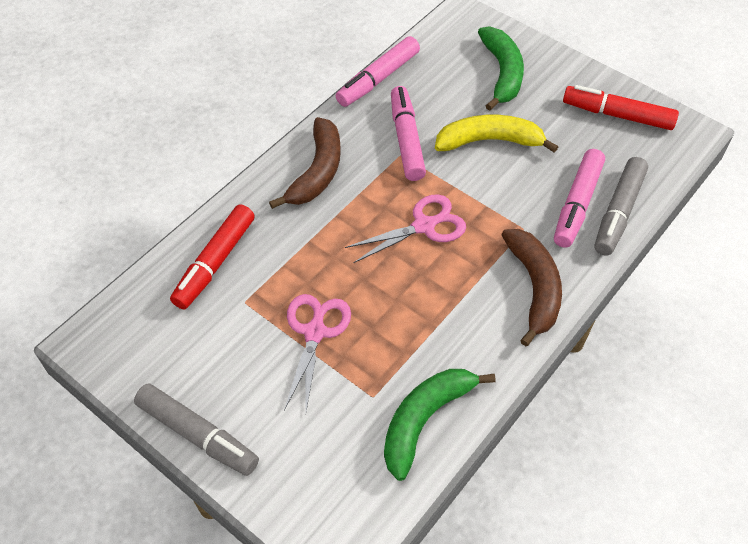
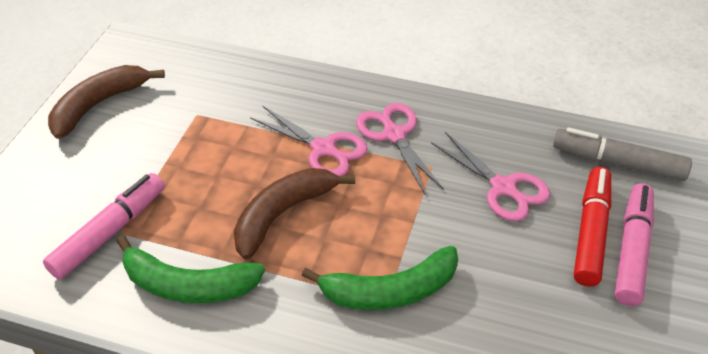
grey marker: [134,384,259,476] [594,157,648,256] = 2 -> [553,127,692,181] = 1
pink marker: [336,36,420,107] [391,86,426,181] [554,149,605,248] = 3 -> [43,173,165,280] [615,183,654,306] = 2
pink scissors: [284,294,351,411] [345,194,466,263] = 2 -> [250,105,368,176] [356,103,444,194] [431,132,550,221] = 3
red marker: [170,204,255,309] [563,85,679,130] = 2 -> [574,167,611,287] = 1
yellow banana: [435,115,558,153] = 1 -> none = 0

